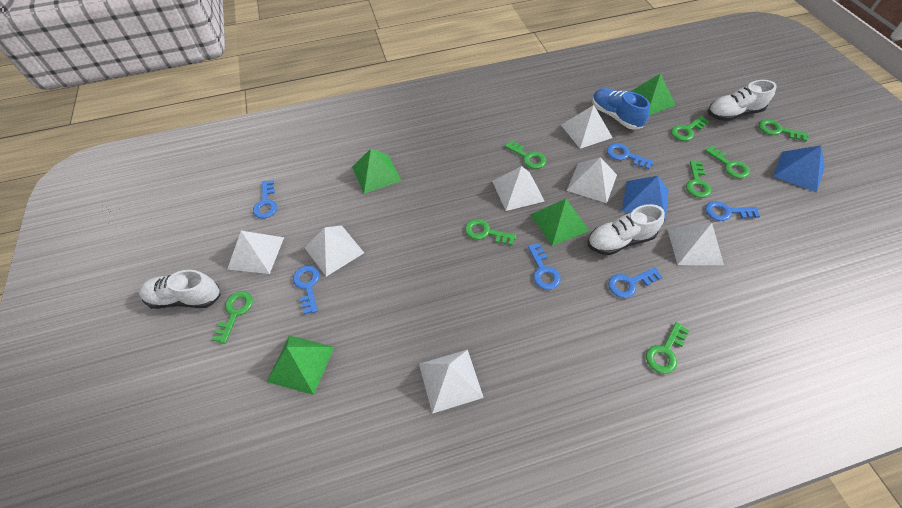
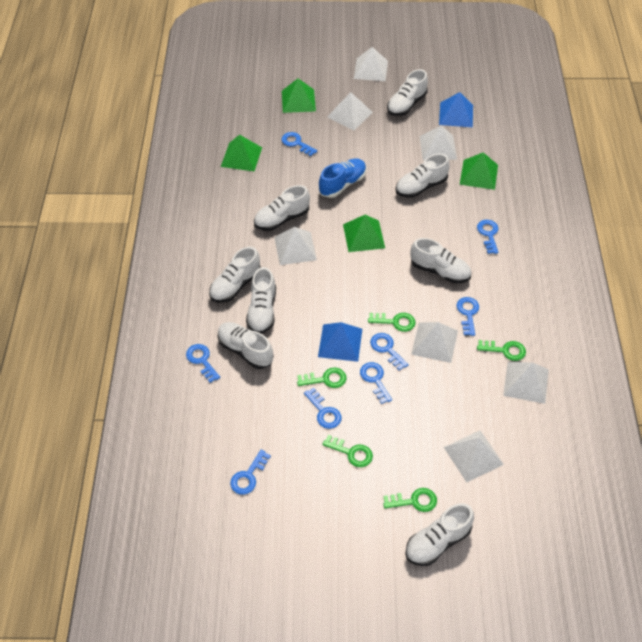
blue key: [253,180,277,219] [293,266,319,315] [528,243,561,290] [607,143,654,169] [608,267,662,298] [705,201,760,221] = 6 -> [186,344,220,383] [230,450,271,495] [282,132,317,156] [304,387,342,429] [360,362,392,404] [370,333,409,371] [457,297,479,336] [477,220,498,254] = 8
green key: [212,291,253,344] [465,219,516,246] [505,140,546,169] [646,322,689,374] [671,116,709,141] [686,160,711,198] [705,146,750,179] [759,119,809,141] = 8 -> [297,368,346,388] [323,435,373,467] [368,313,416,332] [383,488,437,512] [477,340,526,361] = 5
white shoe: [139,270,221,309] [587,204,665,255] [708,80,777,121] = 3 -> [209,247,261,303] [218,322,273,369] [246,267,276,334] [254,185,310,231] [387,69,428,116] [395,154,450,198] [405,503,474,566] [410,238,471,283] = 8

